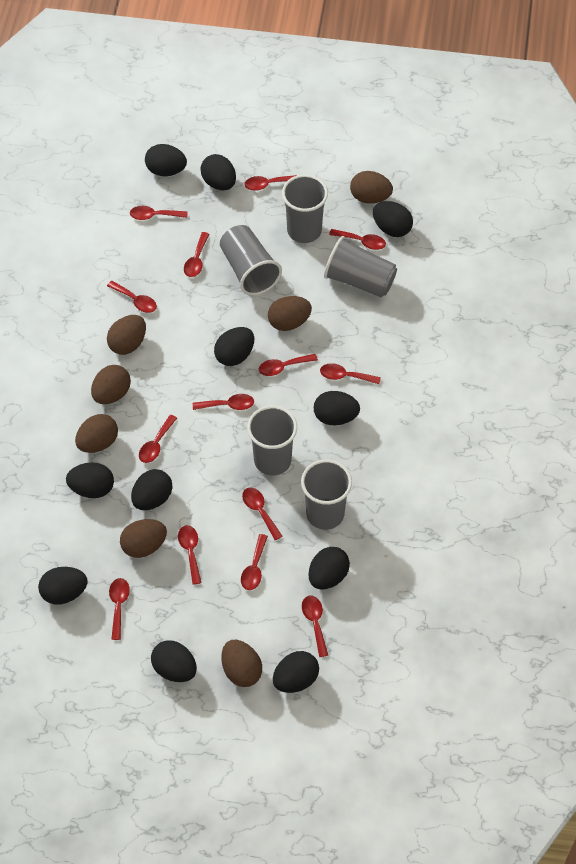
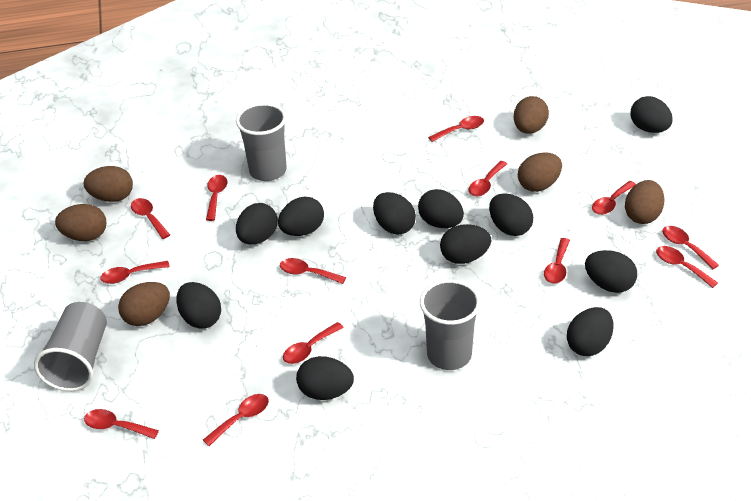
brown egg: [75,414,118,453] [91,365,131,404] [107,315,146,355] [120,519,167,558] [221,640,262,687] [268,296,312,331] [350,171,393,204] = 7 -> [55,204,106,241] [84,166,133,202] [118,282,170,326] [514,96,549,134] [518,152,562,192] [625,180,665,224] = 6
grey cup: [220,225,282,295] [247,406,297,476] [282,175,328,243] [301,459,352,530] [324,236,397,297] = 5 -> [34,302,107,391] [236,103,287,181] [420,280,481,370] = 3
red spoon: [107,281,157,313] [109,578,130,640] [130,206,188,220] [139,415,177,463] [178,525,202,585] [184,232,209,277] [193,394,254,410] [241,534,268,590] [242,488,283,540] [244,175,297,191] [259,354,318,376] [302,596,328,657] [320,363,381,384] [329,229,386,250] = 14 -> [84,409,159,439] [100,261,170,284] [131,198,170,239] [203,394,269,446] [206,175,227,221] [280,258,346,284] [283,322,344,364] [428,116,484,142] [468,161,507,196] [544,238,570,284] [592,181,636,215] [656,246,718,288] [662,226,719,269] = 13

